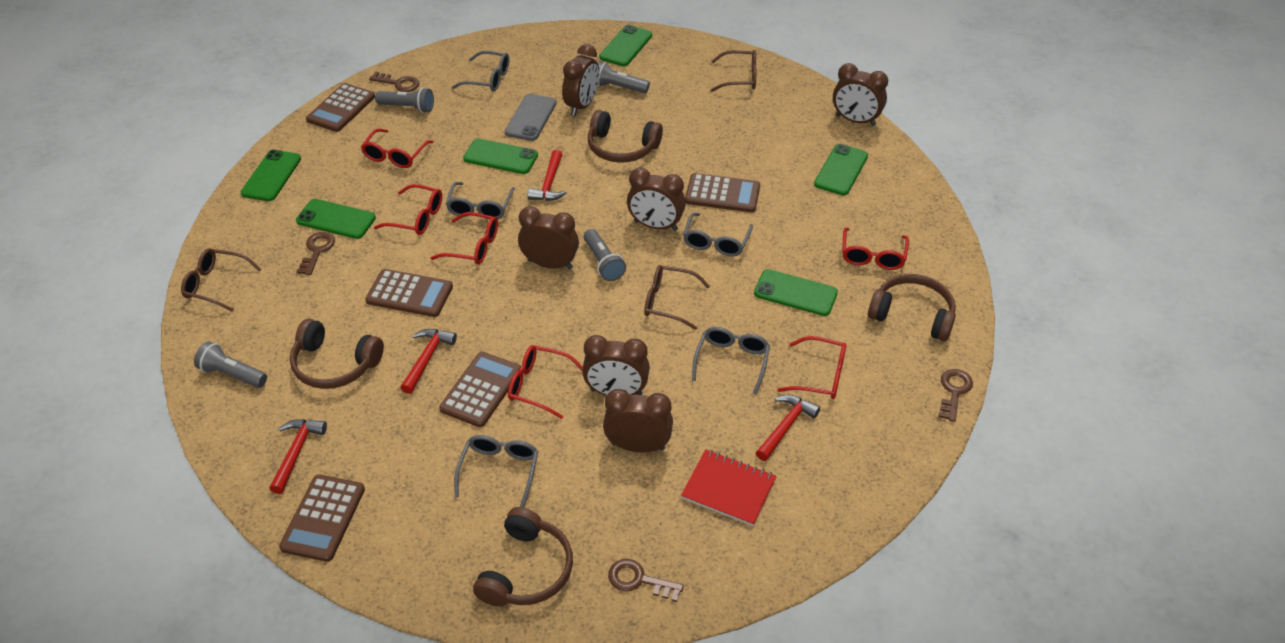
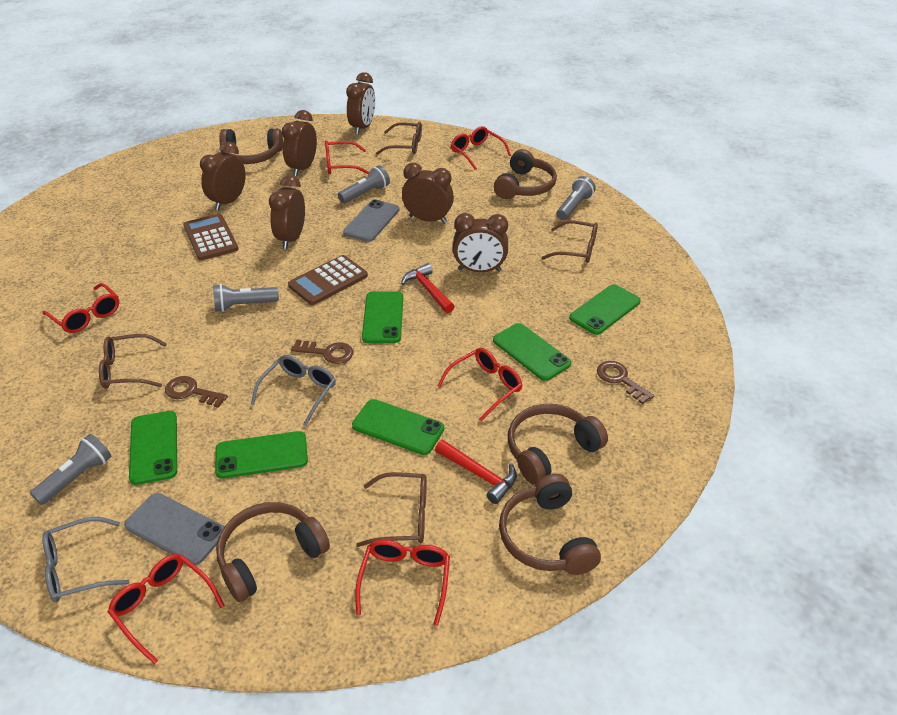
brown calculator: [279,474,365,562] [306,83,375,132] [365,269,453,317] [439,352,521,427] [685,173,760,212] = 5 -> [183,214,239,260] [288,255,368,305] = 2
brown glasses: [181,248,261,312] [644,265,710,330] [711,50,757,92] = 3 -> [99,334,167,389] [356,472,427,547] [376,122,422,155] [541,220,598,263] = 4
brown headphones: [290,319,384,389] [473,507,573,606] [588,110,663,163] [868,274,956,341] = 4 -> [216,502,330,602] [219,128,283,164] [494,149,557,199] [499,474,601,575] [508,404,608,485] = 5
brown key: [296,232,335,275] [369,72,420,92] [608,559,684,602] [938,369,973,422] = 4 -> [165,376,228,408] [291,340,353,364] [597,361,654,404] = 3
grey glasses: [446,182,515,219] [452,51,509,92] [454,435,538,508] [683,212,753,257] [692,327,770,395] = 5 -> [42,517,129,602] [251,355,336,426] = 2
grey phone: [505,94,557,141] = 1 -> [124,493,224,565] [343,199,399,242] = 2
red hammer: [269,419,327,494] [401,329,457,394] [528,150,567,201] [756,395,820,461] = 4 -> [401,263,455,313] [435,440,517,504] = 2
red notebook: [681,449,777,526] = 1 -> none = 0

